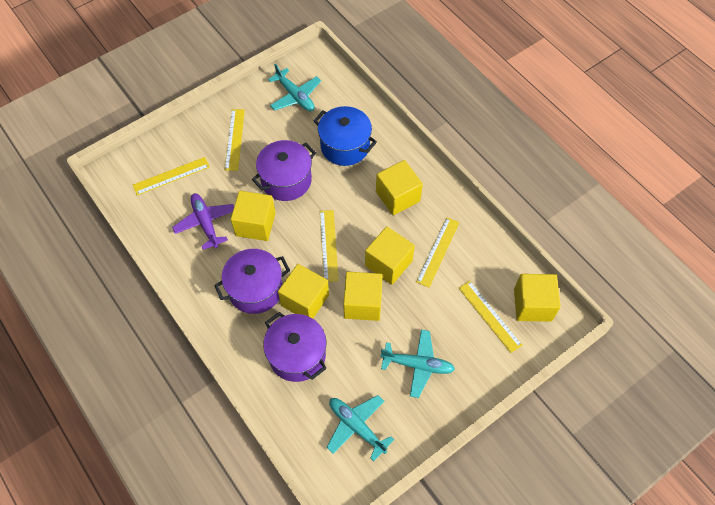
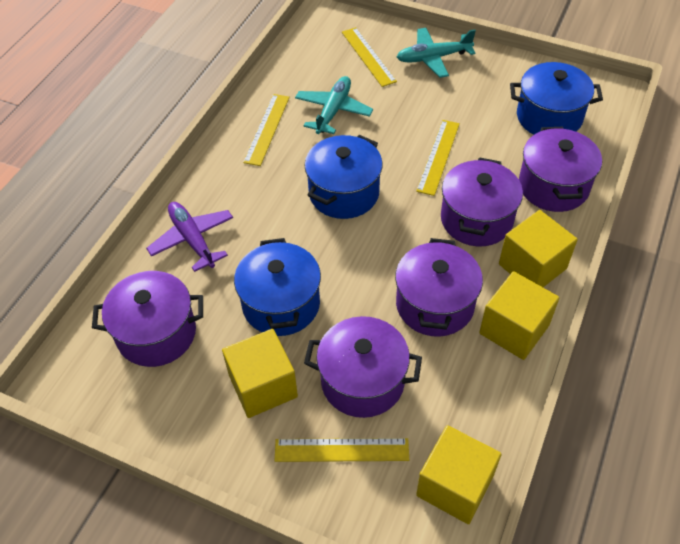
blue pot: [313,106,377,166] = 1 -> [234,238,321,336] [304,135,383,219] [510,62,603,135] = 3
purple pot: [214,249,290,314] [252,140,316,201] [263,312,327,382] = 3 -> [92,271,203,367] [304,316,422,418] [395,238,483,337] [441,157,523,246] [519,127,602,212] = 5
turquoise plane: [268,63,321,112] [327,395,394,462] [381,330,455,398] = 3 -> [295,76,373,134] [397,28,476,78] = 2
yellow cube: [231,191,276,241] [278,264,329,319] [343,272,383,321] [365,226,415,285] [376,160,423,215] [514,274,561,322] = 6 -> [222,329,298,418] [416,425,501,524] [479,271,559,360] [499,210,578,287] = 4
yellow ruler: [133,157,210,195] [225,109,245,171] [320,210,339,282] [416,217,460,288] [459,281,523,353] = 5 -> [243,94,290,166] [275,438,409,462] [342,27,397,87] [416,120,460,196] = 4

